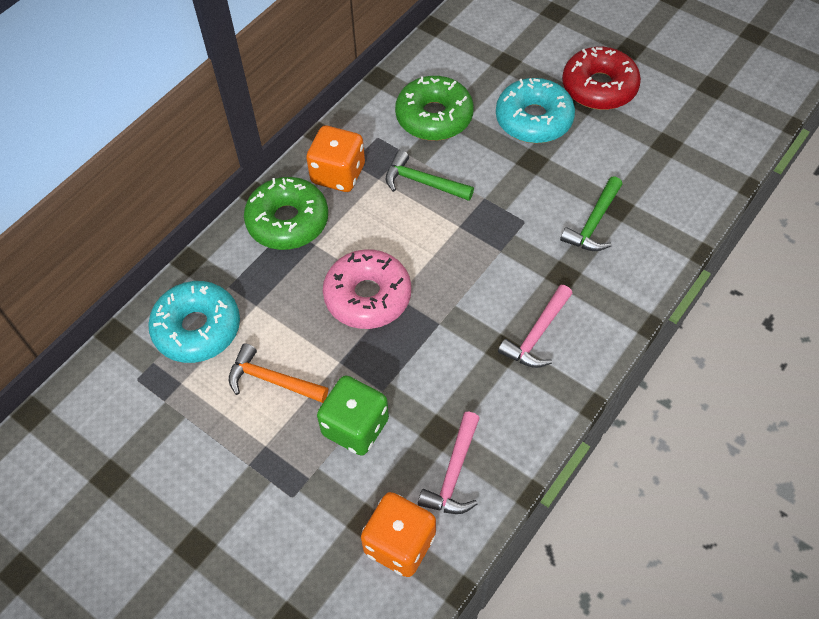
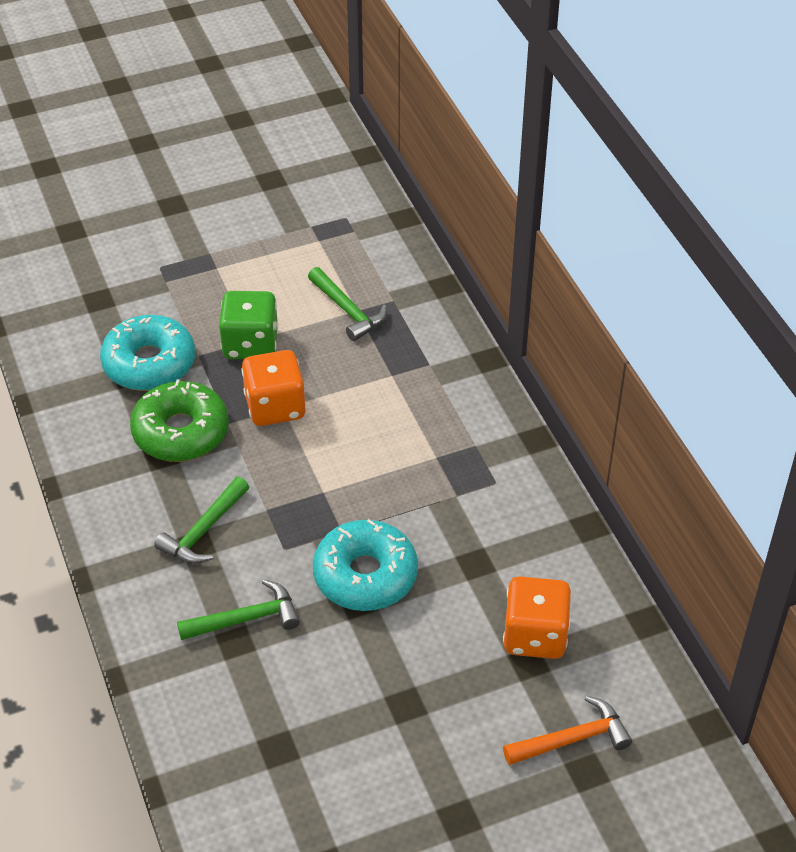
green donut: [244,177,328,250] [395,76,474,141] = 2 -> [130,379,229,462] = 1
green hammer: [386,150,474,201] [560,177,622,251] = 2 -> [154,477,249,564] [177,579,300,640] [308,267,387,341] = 3
pink donut: [323,249,411,329] = 1 -> none = 0
pink hammer: [418,412,480,514] [498,285,573,368] = 2 -> none = 0
red donut: [562,47,641,110] = 1 -> none = 0

